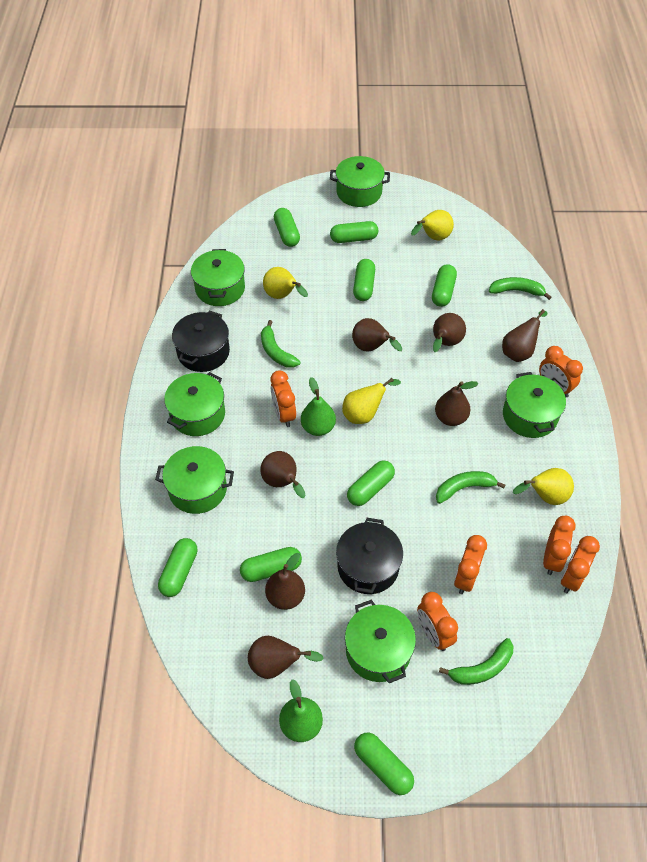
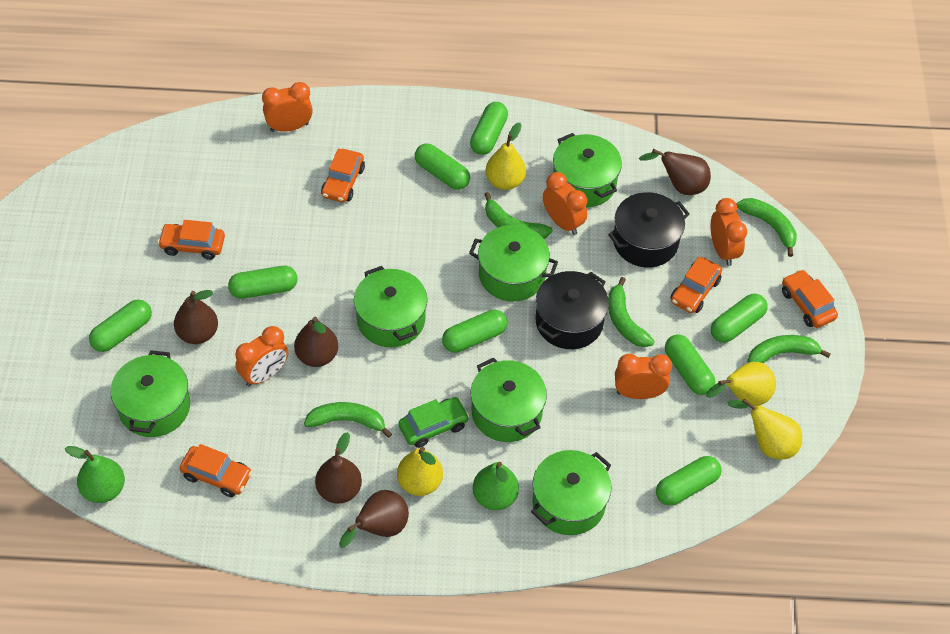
brown pear: [248,636,324,679] [260,451,306,498] [265,553,305,610] [352,318,402,351] [433,313,466,352] [435,381,478,426] [502,309,547,362] = 7 -> [174,290,218,344] [294,317,338,367] [315,432,362,504] [339,490,409,548] [639,149,711,195] = 5
green banana: [261,320,301,368] [436,471,505,504] [439,638,514,685] [489,277,551,300] = 4 -> [304,402,392,438] [484,192,553,239] [608,277,655,347] [736,198,797,257] [747,335,831,363] = 5
green car: none = 0 -> [398,397,469,448] = 1
orange car: none = 0 -> [158,220,225,260] [180,444,252,497] [321,149,365,203] [671,257,722,313] [782,269,838,328] = 5
orange clock: [271,370,296,427] [417,592,458,651] [454,535,487,594] [539,346,583,397] [543,516,576,575] [561,536,600,593] = 6 -> [235,326,288,387] [262,82,313,132] [543,172,587,235] [615,353,672,399] [711,198,747,266] = 5

